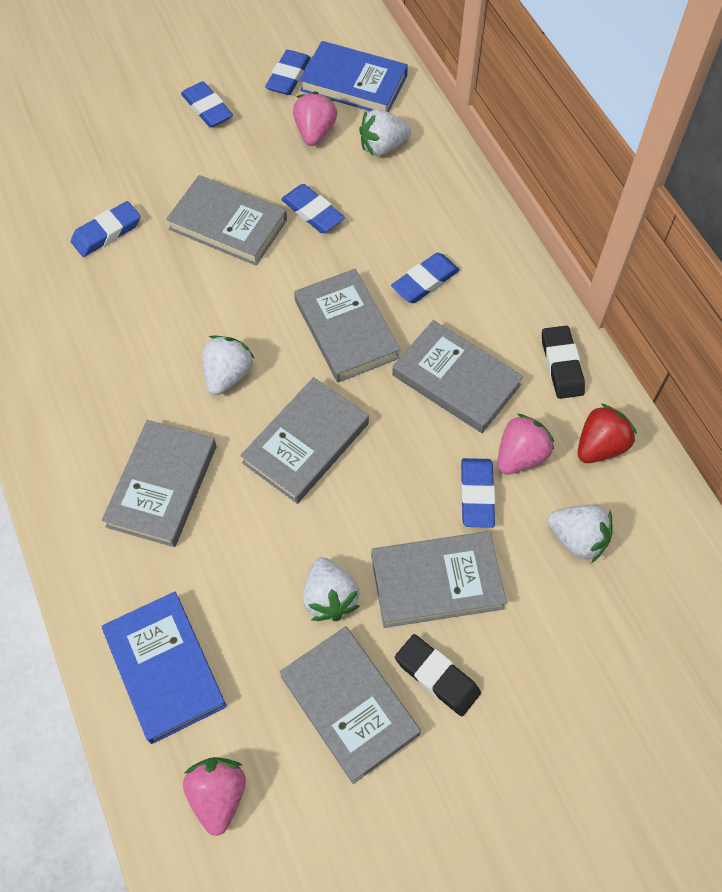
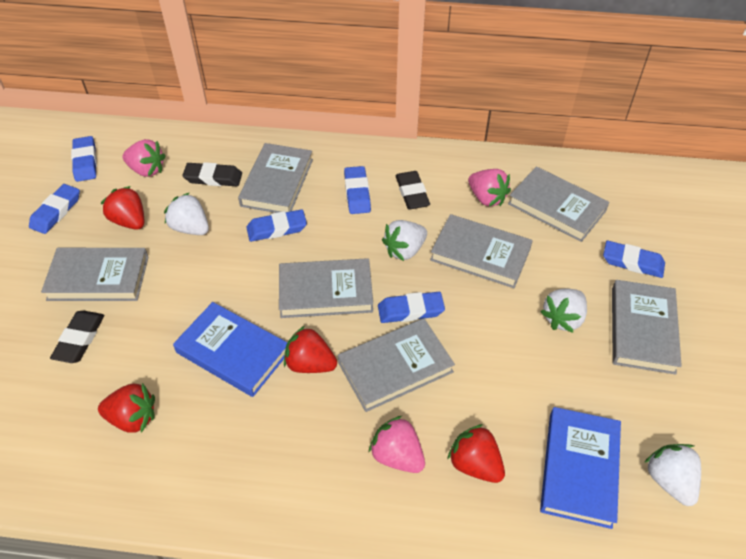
black eraser: [395,634,481,716] [542,326,585,399] = 2 -> [50,311,104,363] [182,162,242,186] [396,171,430,209] = 3
red strawberry: [578,404,637,463] = 1 -> [98,383,155,433] [101,186,144,230] [284,326,337,373] [447,424,505,483] = 4

